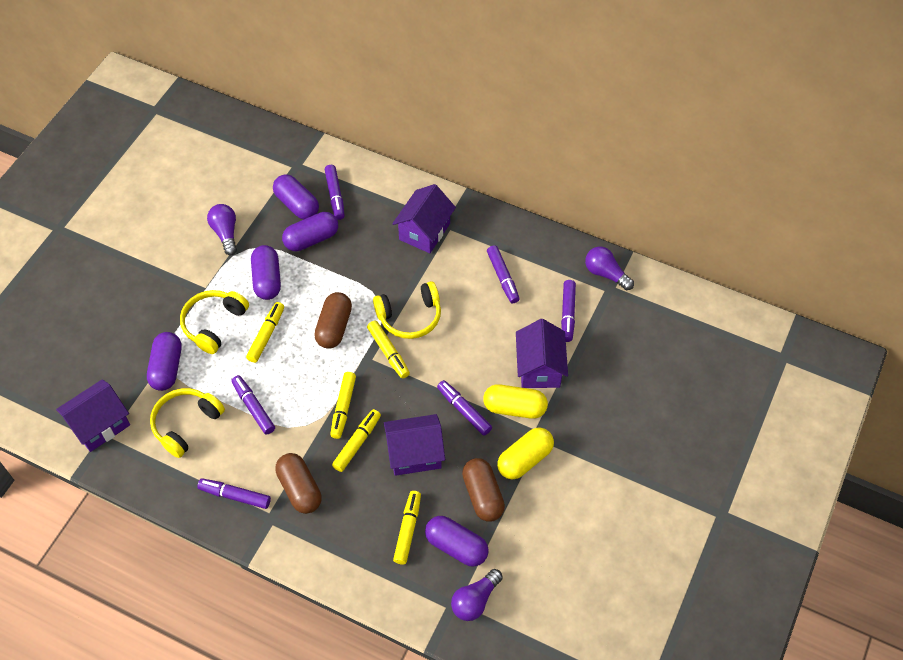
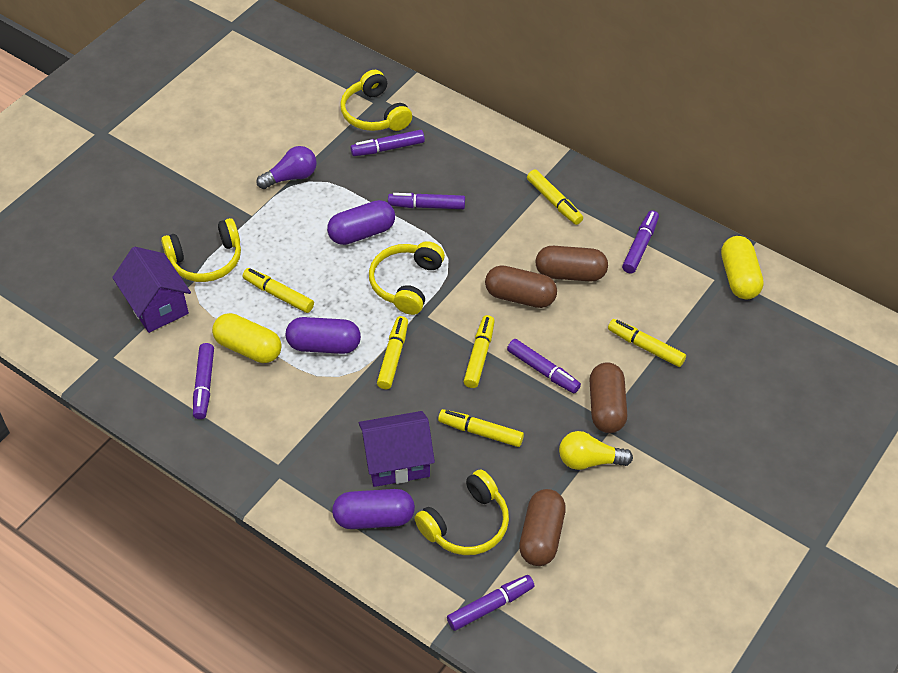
brown capsule: [275,453,322,514] [314,292,352,349] [462,458,505,522] = 3 -> [485,265,557,308] [519,489,566,566] [536,246,608,282] [589,362,628,433] = 4
purple capsule: [147,332,182,391] [251,245,281,300] [273,174,319,219] [282,212,338,251] [425,516,489,566] = 5 -> [286,317,361,354] [327,200,395,245] [332,489,415,529] = 3
purple house: [56,379,130,452] [384,414,445,476] [392,184,456,253] [516,319,568,388] = 4 -> [112,247,191,333] [359,411,435,487] = 2
purple light bulb: [207,204,237,255] [451,569,503,621] [585,246,634,290] = 3 -> [256,146,317,189] = 1
yellow headphones: [150,388,225,458] [180,290,249,354] [373,281,441,339] = 3 -> [161,218,241,282] [340,70,412,131] [369,241,445,315] [415,470,509,555] = 4
yellow light bulb: none = 0 -> [559,431,633,470] = 1
yellow marker: [246,302,284,363] [330,372,356,439] [332,409,381,472] [367,320,410,379] [393,491,421,565] = 5 -> [243,268,314,313] [377,316,408,389] [438,409,524,447] [464,315,495,388] [527,169,583,225] [608,319,686,367] = 6

